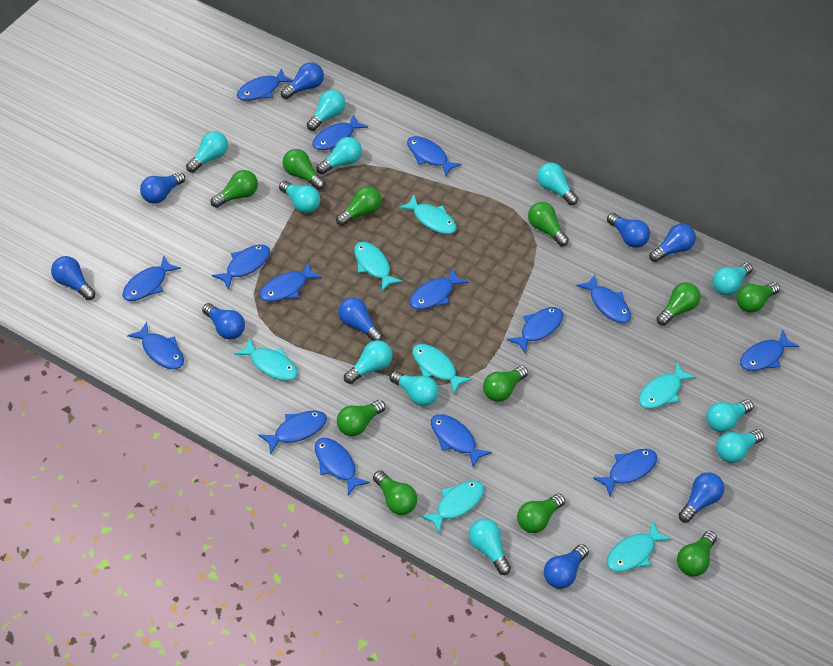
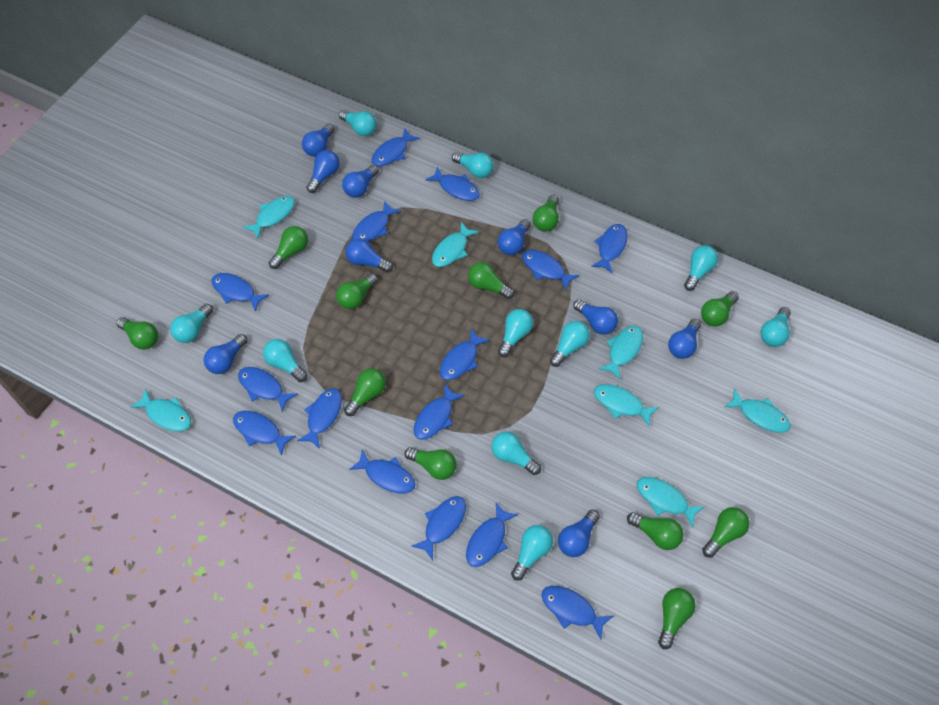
turquoise light bulb: [186,131,228,173] [279,181,320,213] [307,90,345,131] [317,137,362,175] [344,340,392,384] [390,370,439,406] [468,518,511,575] [537,162,578,205] [706,399,753,432] [712,263,753,296] [716,429,764,463] = 11 -> [170,304,213,343] [263,339,307,382] [339,110,377,136] [452,152,494,178] [491,432,541,475] [498,309,533,357] [511,525,553,581] [550,321,590,367] [684,245,718,291] [761,307,791,347] = 10

